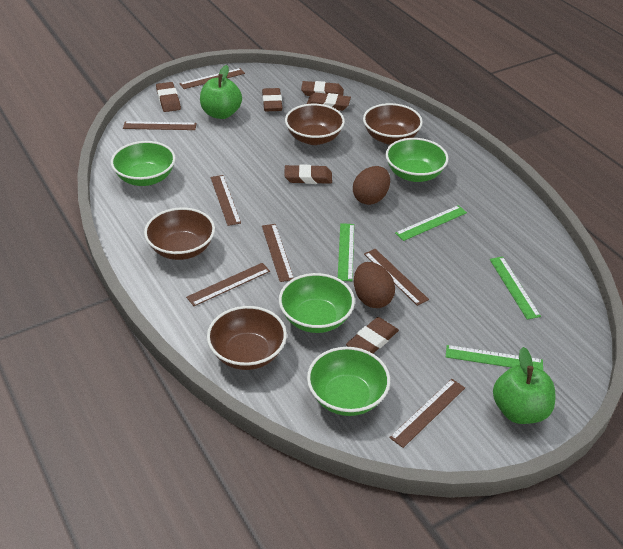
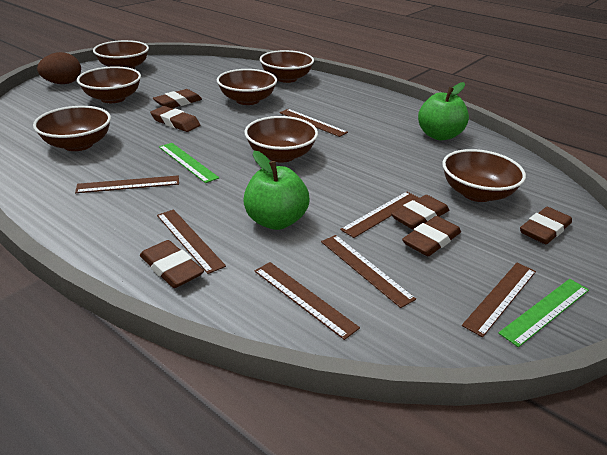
brown bowl: [144,208,215,260] [207,306,287,370] [285,104,345,145] [363,103,423,145] = 4 -> [33,106,111,151] [77,66,141,103] [93,40,149,69] [217,69,277,105] [244,116,318,163] [260,50,314,83] [442,149,526,202] = 7
brown egg: [353,166,390,205] [354,262,395,308] = 2 -> [37,52,81,84] = 1
green bowl: [111,141,175,186] [279,273,355,333] [307,347,390,416] [386,138,448,182] = 4 -> none = 0
green ruler: [338,223,354,281] [395,205,467,241] [446,345,543,371] [490,257,541,320] = 4 -> [159,143,219,183] [498,279,589,347] = 2

